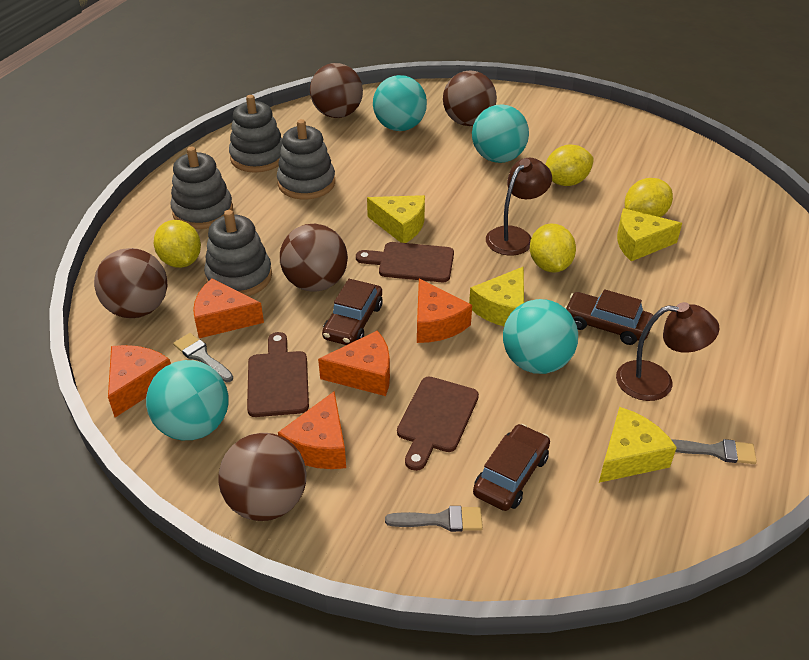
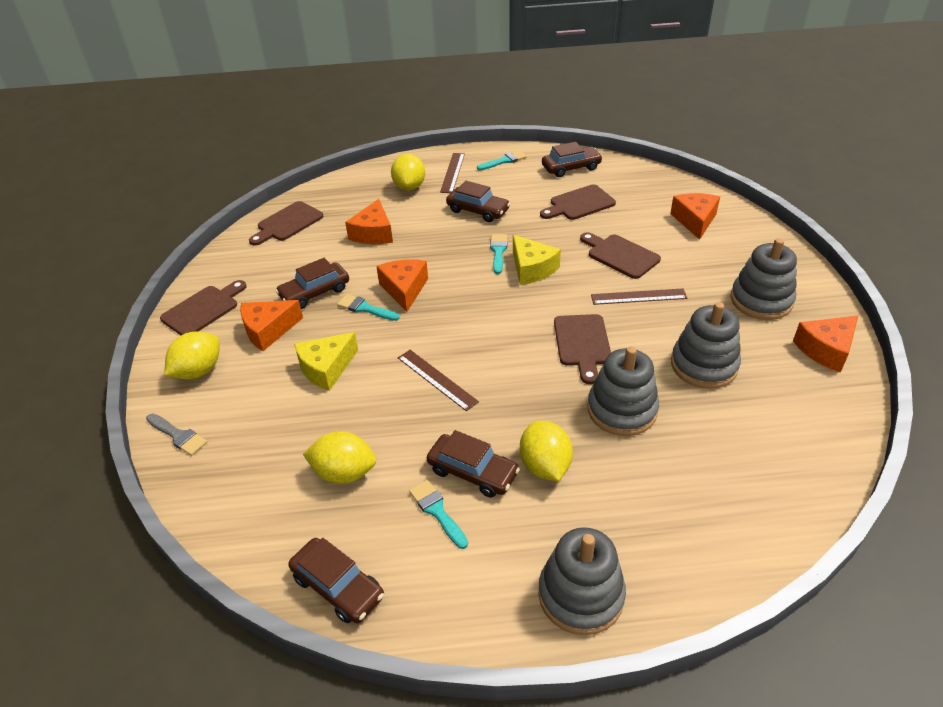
brown ball: [94,248,167,318] [219,433,306,521] [280,224,348,292] [310,63,363,118] [443,70,497,126] = 5 -> none = 0
brown car: [322,279,383,345] [473,424,550,511] [564,289,654,345] = 3 -> [275,258,349,309] [288,538,384,623] [426,430,520,498] [446,181,510,222] [542,142,603,177] = 5
brown cutting board: [247,332,309,417] [356,242,454,282] [397,377,479,471] = 3 -> [160,280,247,335] [249,201,324,246] [540,184,616,220] [554,314,611,384] [580,232,661,279] = 5
brown lamp: [486,158,552,256] [616,302,720,401] = 2 -> none = 0
brown ruler: none = 0 -> [398,350,479,411] [440,153,465,193] [591,288,687,305] = 3
grey brush: [173,333,233,382] [385,506,483,532] [671,439,757,464] = 3 -> [146,413,207,456] = 1
turquoise ball: [146,360,229,440] [373,75,427,131] [472,104,529,163] [503,299,578,374] = 4 -> none = 0
turquoise brush: none = 0 -> [337,294,400,321] [409,480,468,549] [477,150,527,170] [490,234,507,274] = 4
yellow cheese: [367,195,425,243] [469,266,524,326] [599,407,677,483] [617,208,682,261] = 4 -> [294,332,358,391] [513,235,561,285] = 2

